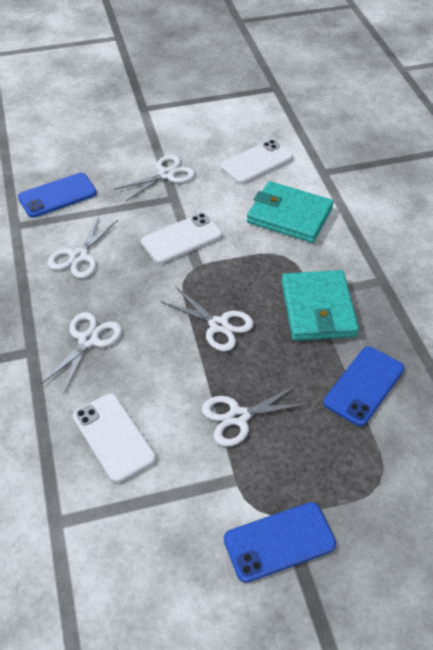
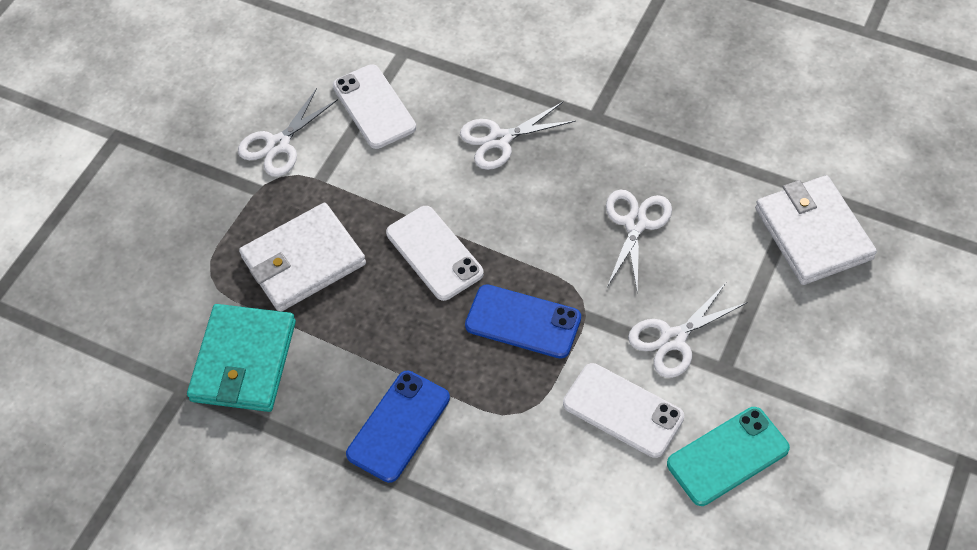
blue phone: [18,173,97,218] [224,502,336,583] [324,346,404,426] = 3 -> [346,371,450,483] [465,284,581,359] = 2
turquoise phone: none = 0 -> [667,407,790,506] = 1
turquoise wallet: [247,181,334,243] [282,270,359,341] = 2 -> [187,304,296,412] = 1
white scissors: [41,312,122,394] [48,216,118,278] [115,155,195,201] [161,287,254,351] [202,385,309,447] = 5 -> [238,88,338,177] [460,102,576,170] [606,190,672,294] [628,283,748,378] = 4
white wallet: none = 0 -> [239,203,366,312] [755,175,877,285] = 2

